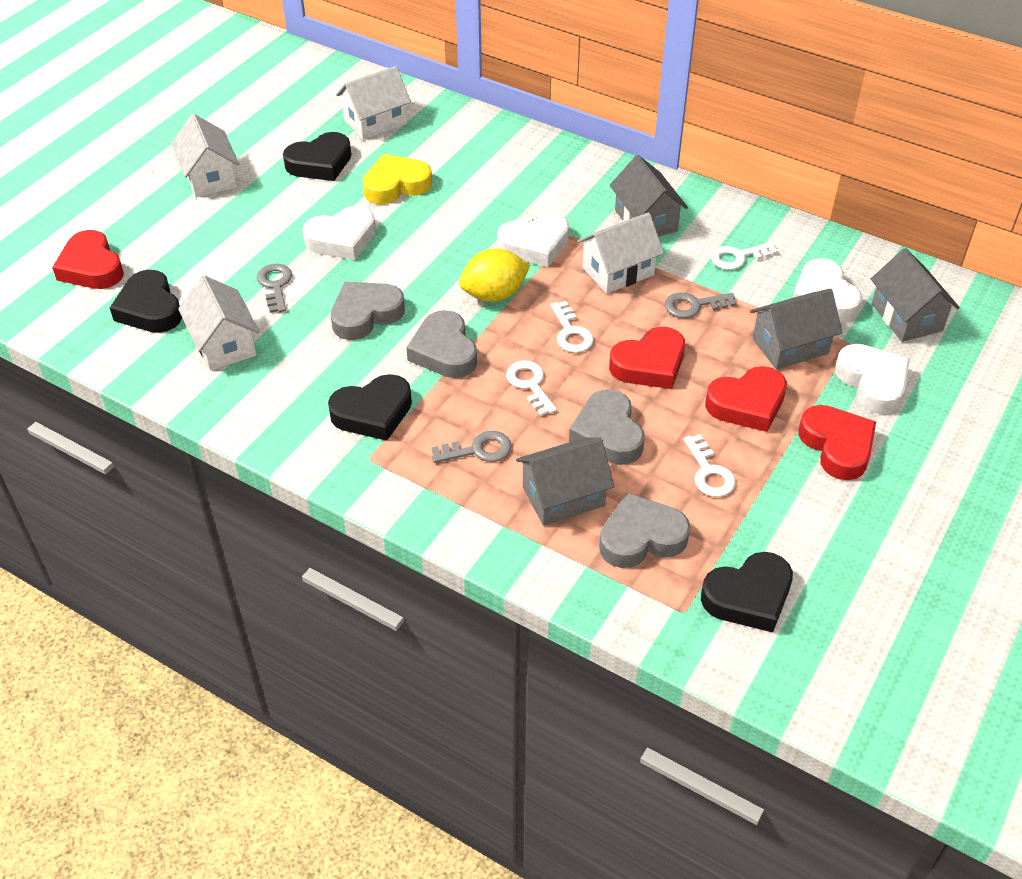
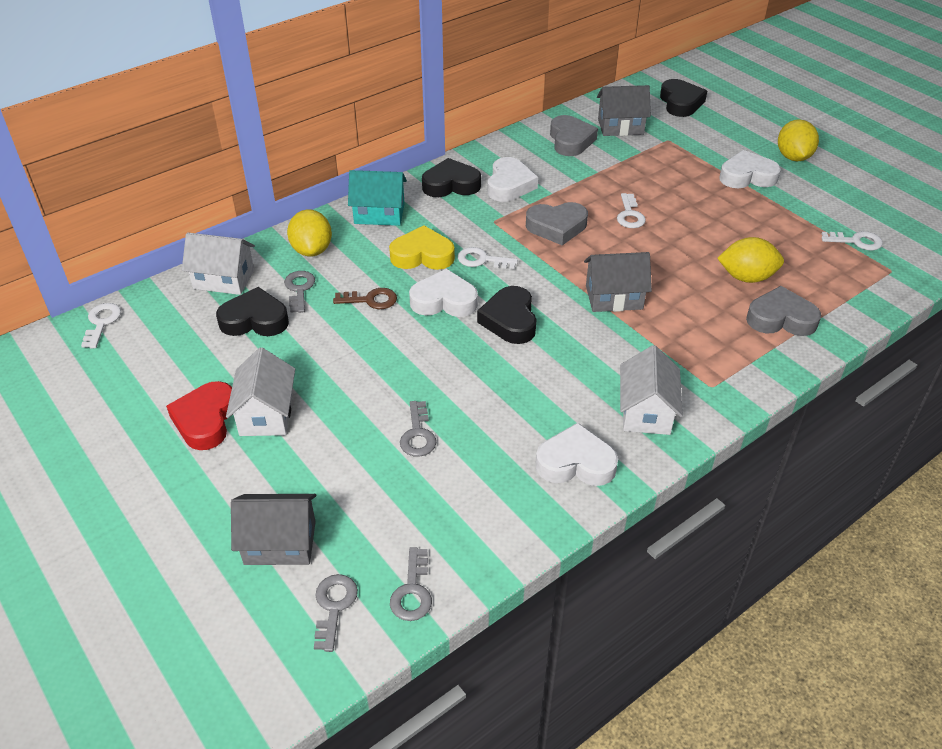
brown key: none = 0 -> [333,288,397,309] = 1
grey heart: [331,282,405,340] [406,310,477,378] [569,389,645,465] [599,493,690,568] = 4 -> [526,202,588,245] [550,115,598,156] [746,286,821,336] = 3
grey house: [516,437,614,526] [610,155,688,237] [750,288,842,369] [871,248,960,342] = 4 -> [231,494,316,565] [584,252,652,312] [597,85,651,136] = 3
grey key: [257,264,292,313] [432,431,512,463] [665,293,737,318] = 3 -> [284,271,315,313] [314,574,358,652] [390,547,432,621] [400,401,436,457] = 4
red heart: [52,230,124,289] [609,327,685,389] [705,366,787,432] [798,405,876,480] = 4 -> [166,381,233,450] = 1
turquoise house: none = 0 -> [348,170,407,226] = 1
white house: [171,114,239,198] [178,275,260,371] [336,66,411,140] [577,212,664,294] = 4 -> [182,232,255,295] [226,347,295,436] [620,345,683,435] = 3
yellow lemon: [459,248,530,302] = 1 -> [287,210,332,257] [717,237,784,283] [778,119,819,161] = 3

